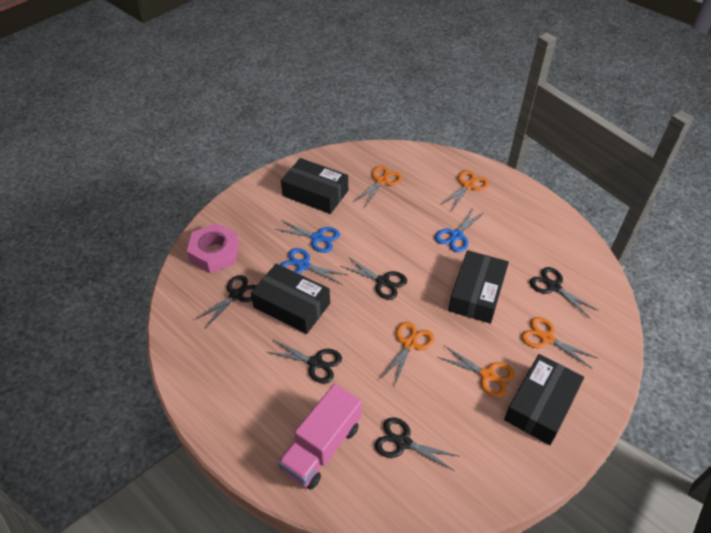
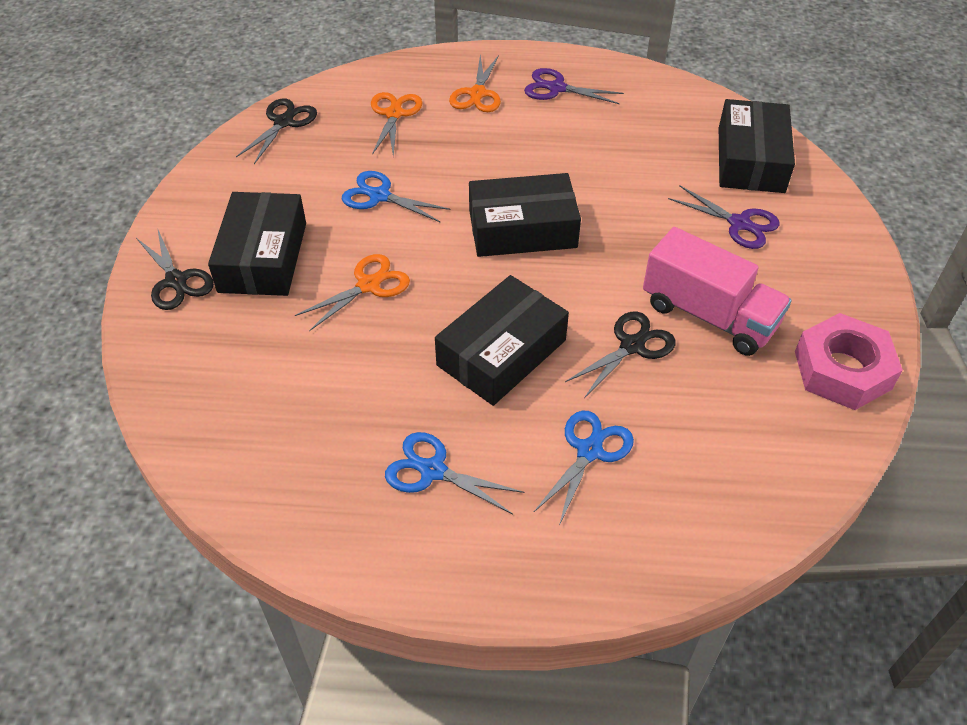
black scissors: [195,275,257,329] [267,340,342,383] [341,257,407,300] [375,417,458,471] [530,267,599,318] = 5 -> [136,228,214,310] [236,99,317,164] [565,311,676,398] = 3
orange scissors: [355,166,402,206] [380,322,434,386] [437,345,515,398] [440,170,489,211] [521,317,597,368] = 5 -> [295,254,410,331] [371,92,422,156] [449,55,501,112] = 3
purple scissors: none = 0 -> [524,68,624,104] [668,185,780,249] = 2

